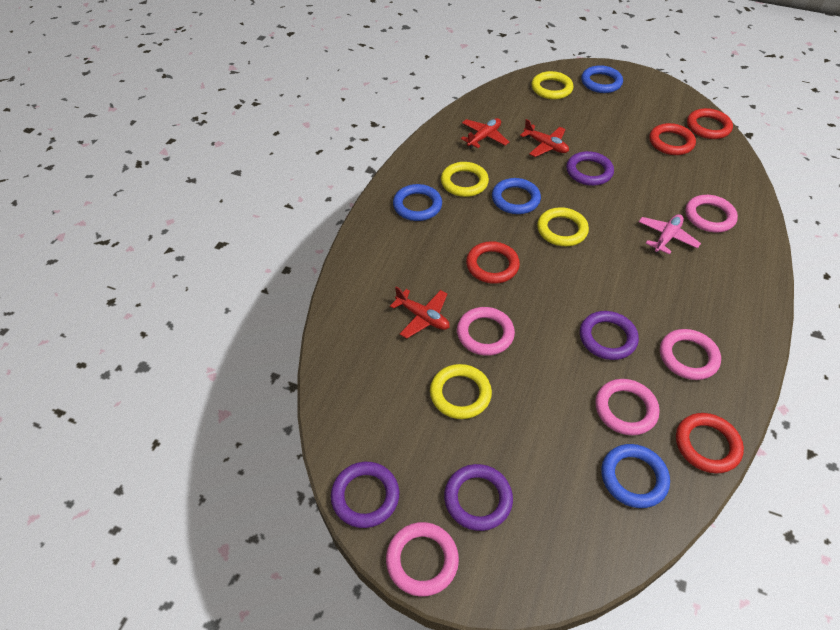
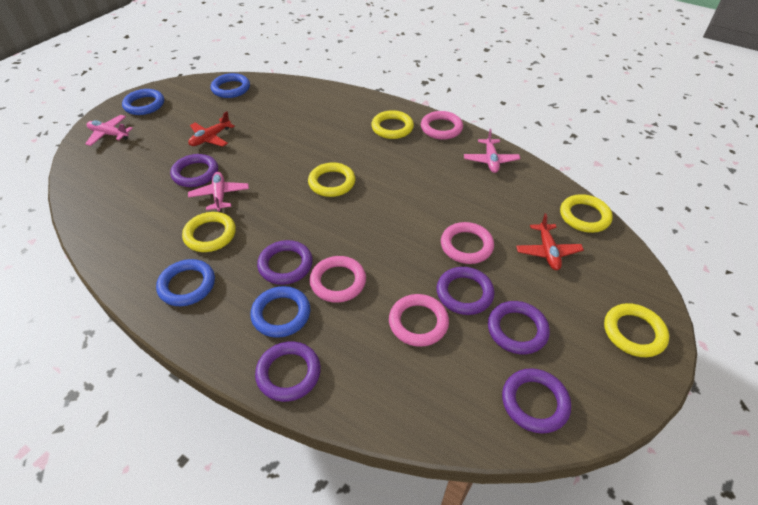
pink plane: [639,214,701,255] = 1 -> [85,115,133,146] [188,172,249,212] [464,129,520,173] = 3
pink ring: [386,522,459,596] [457,307,515,356] [595,379,660,435] [660,329,721,380] [685,195,738,232] = 5 -> [310,256,366,303] [389,294,449,347] [421,111,463,140] [441,222,494,264] = 4
purple ring: [331,462,399,528] [444,464,513,531] [566,151,614,186] [580,311,639,360] = 4 -> [170,154,218,187] [255,341,321,402] [257,240,313,285] [437,267,495,315] [488,301,550,354] [502,368,571,434] = 6
red plane: [390,286,450,339] [461,118,509,148] [520,119,569,157] = 3 -> [188,111,235,147] [516,213,584,270] = 2
red ring: [466,241,520,284] [649,123,696,155] [676,413,744,473] [687,108,733,139] = 4 -> none = 0
yellow ring: [430,364,492,419] [441,162,489,197] [531,71,573,99] [537,207,589,246] = 4 -> [182,212,236,252] [308,162,355,197] [371,110,414,139] [560,194,613,233] [604,303,669,357] = 5

